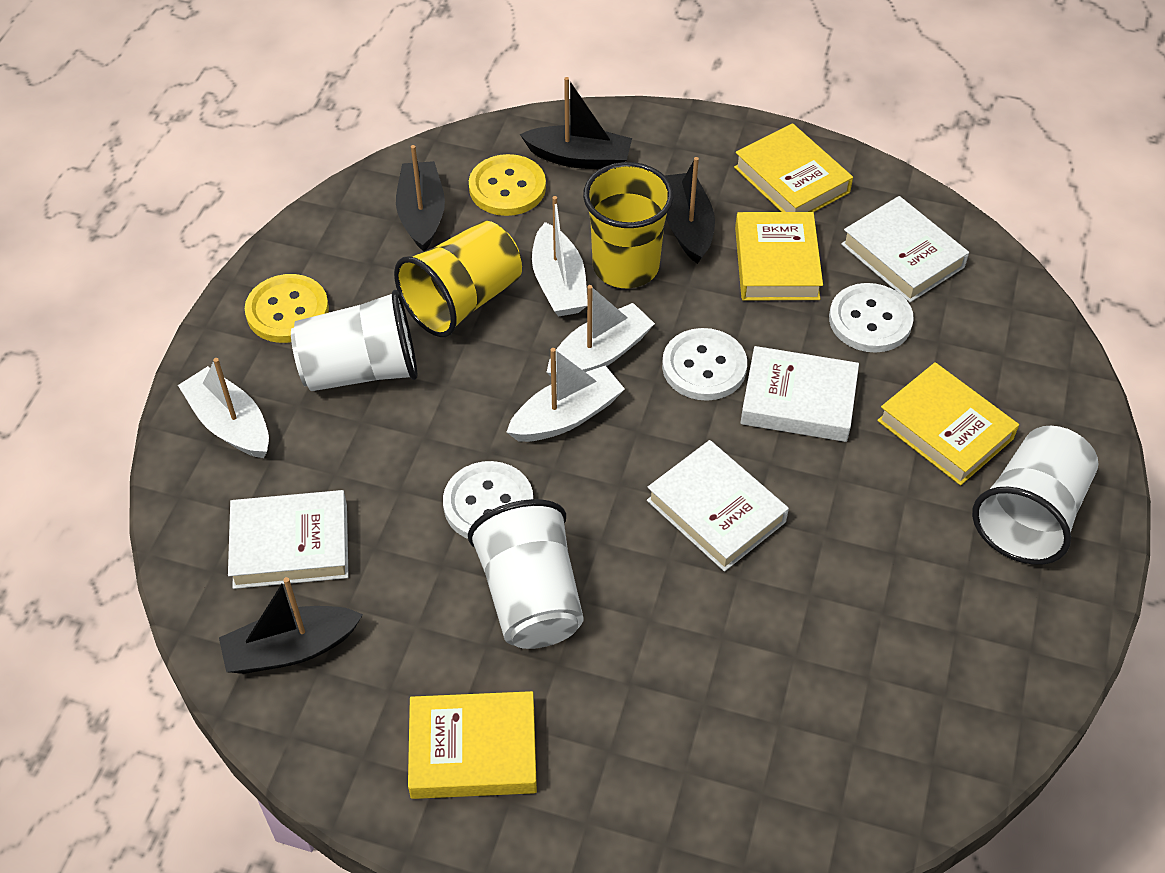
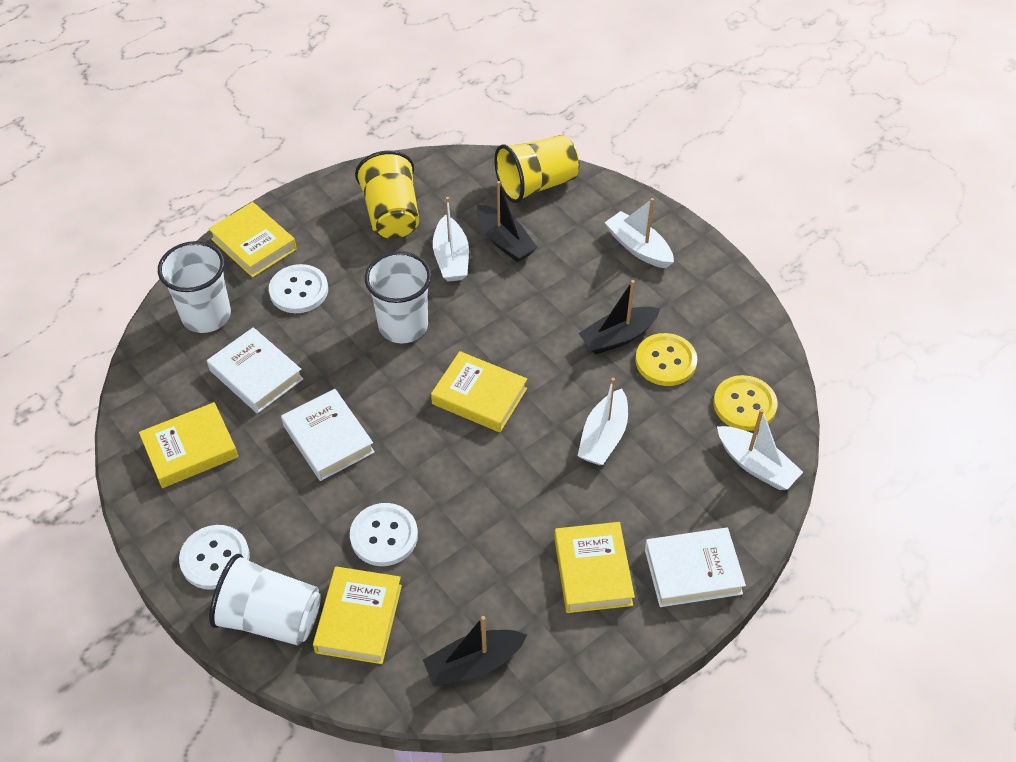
black boat: [219,577,363,674] [396,145,445,252] [520,77,632,169] [665,157,715,264] = 4 -> [423,616,527,687] [476,181,538,262] [578,280,660,355] = 3
white book: [228,490,348,589] [647,440,789,572] [741,346,859,442] [841,196,969,302] = 4 -> [207,327,304,413] [281,389,375,481] [645,528,746,607] = 3
yellow book: [408,691,537,799] [734,123,853,212] [735,212,823,300] [877,362,1019,485] = 4 -> [139,402,238,488] [208,202,297,277] [313,566,402,664] [431,351,527,432] [554,522,635,613] = 5

